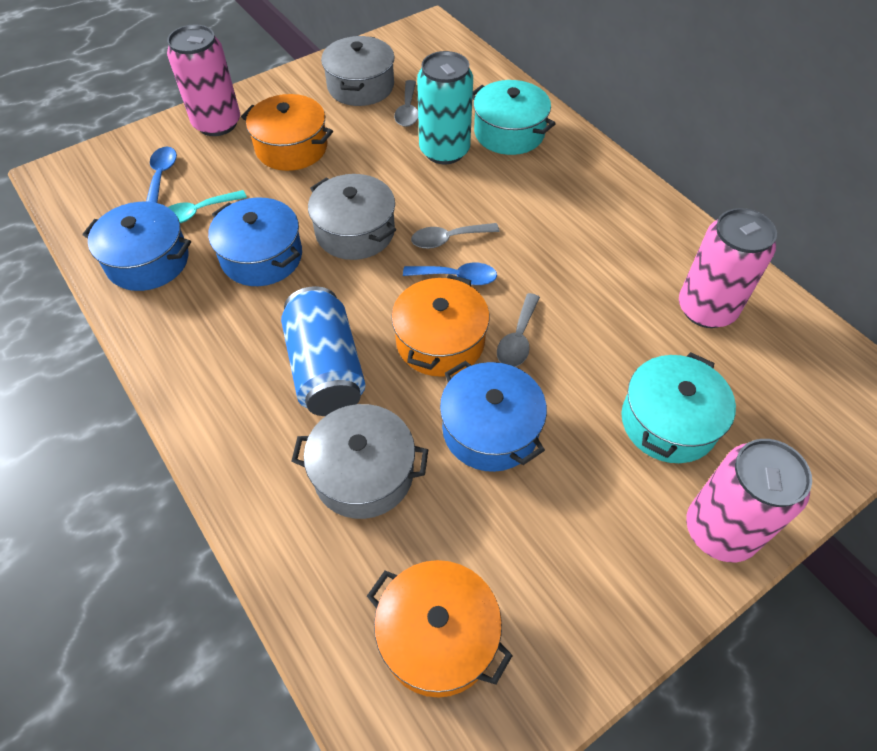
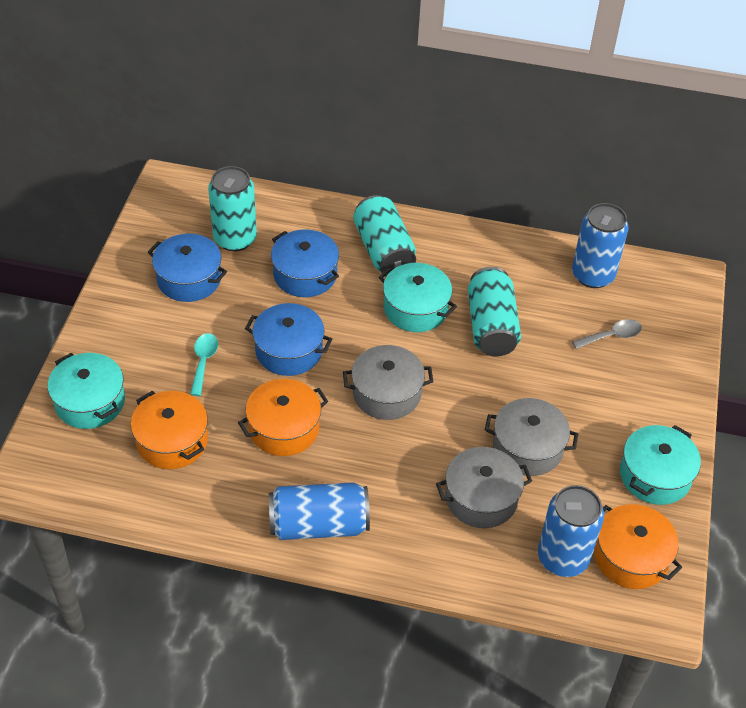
blue can: [281,286,366,416] = 1 -> [269,482,370,540] [538,485,604,577] [572,203,629,288] = 3
blue spoon: [146,147,177,203] [403,263,497,285] = 2 -> none = 0
grey spoon: [394,80,418,127] [411,223,500,249] [497,293,540,367] = 3 -> [572,319,642,349] = 1
pink can: [167,24,240,136] [679,208,777,328] [686,439,812,562] = 3 -> none = 0
turquoise can: [417,51,473,164] = 1 -> [208,166,257,251] [353,195,416,276] [468,267,521,356] = 3
turquoise pot: [472,80,556,155] [621,352,736,463] = 2 -> [48,353,125,429] [379,263,457,332] [620,425,701,505] = 3

